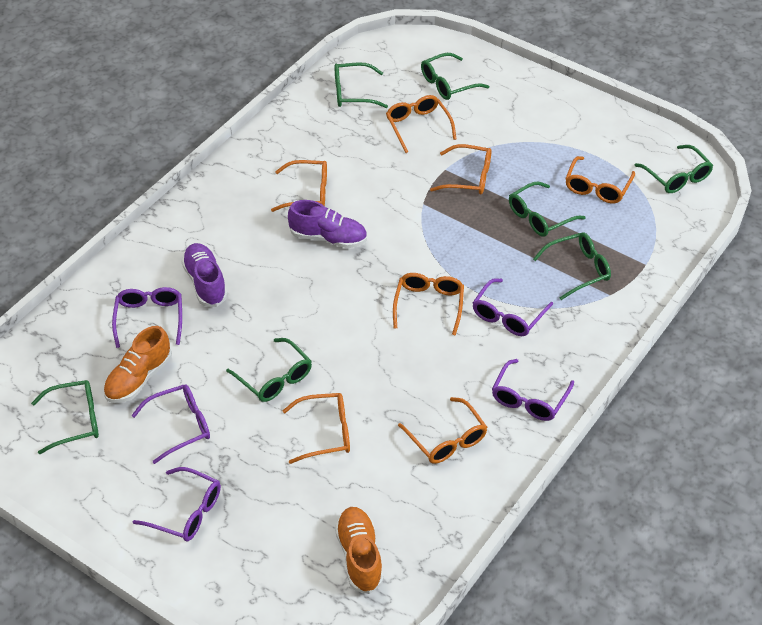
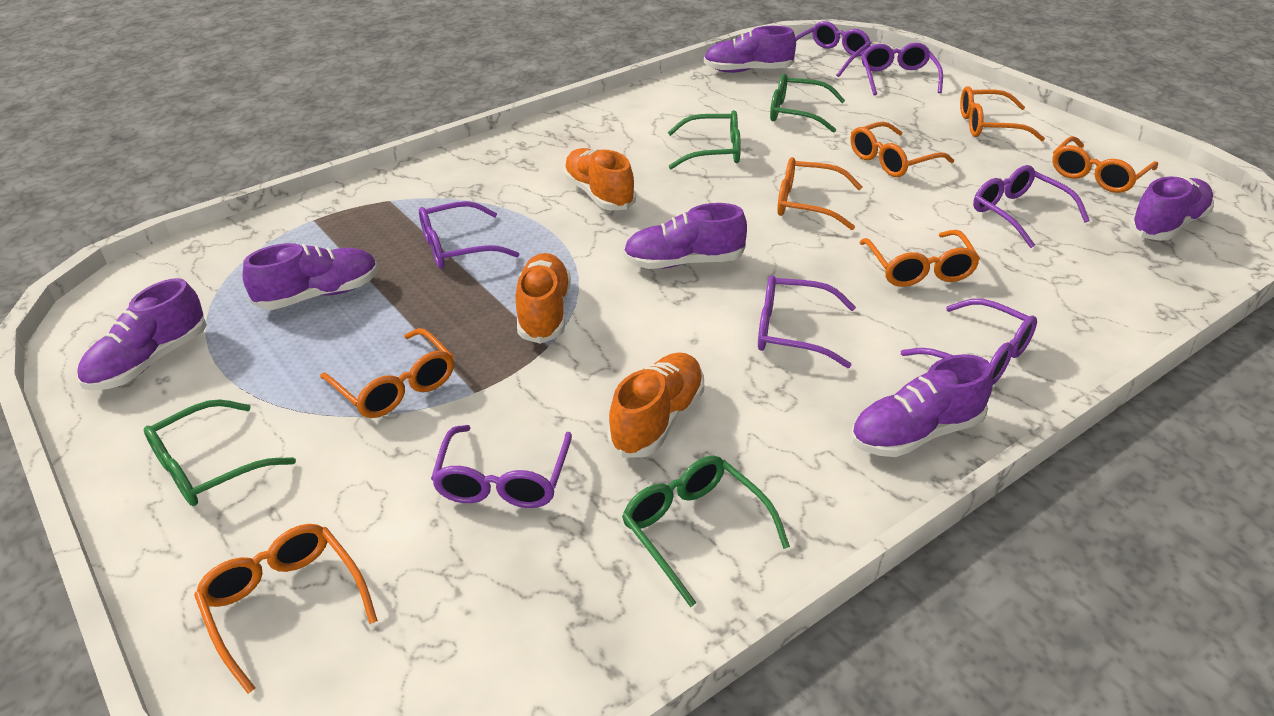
green glasses: [31,380,99,454] [226,338,312,402] [335,62,388,108] [421,53,489,100] [509,181,586,237] [533,232,611,300] [634,145,713,193] = 7 -> [144,399,296,506] [622,455,790,607] [668,110,741,169] [770,74,845,133] = 4
orange shoe: [104,326,172,403] [335,507,383,594] = 2 -> [516,253,571,344] [563,148,636,210] [607,352,704,458] = 3
purple glasses: [112,287,182,348] [131,384,210,464] [133,467,221,541] [473,278,553,336] [492,359,574,421] = 5 -> [419,201,519,269] [431,425,572,508] [758,275,856,368] [795,21,871,77] [861,43,943,95] [901,299,1037,385] [973,165,1090,248] = 7
purple shoe: [181,243,228,307] [288,200,367,248] = 2 -> [77,278,207,391] [243,243,378,310] [623,203,747,269] [704,26,796,73] [851,354,993,457] [1129,176,1214,241] = 6

